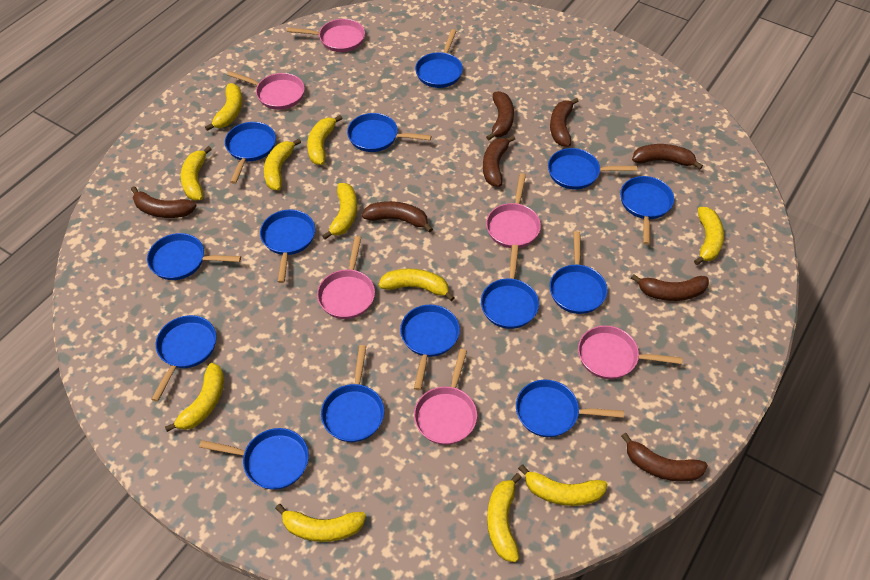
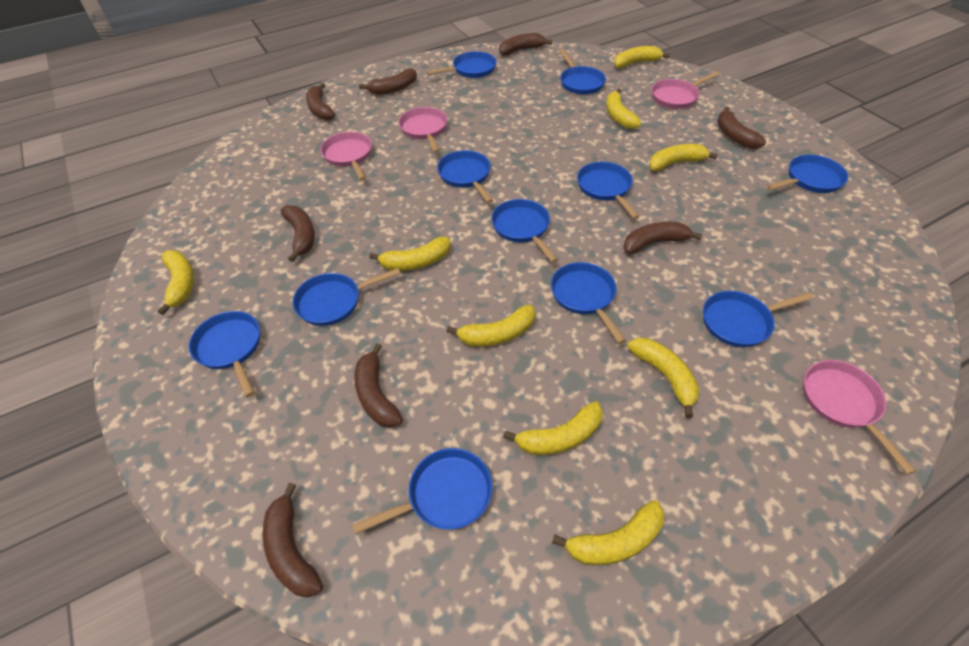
blue pan: [147,233,241,280] [151,315,216,402] [199,428,309,490] [225,122,276,184] [260,209,315,283] [321,345,384,442] [347,113,431,152] [400,305,460,390] [415,29,463,88] [481,245,539,329] [516,380,624,437] [548,148,637,190] [549,231,607,314] [620,176,674,245] = 14 -> [189,311,260,397] [293,268,400,326] [352,448,493,535] [427,51,497,78] [437,150,494,203] [491,199,558,263] [551,262,626,344] [559,49,606,95] [577,162,640,219] [703,291,814,347] [767,155,848,193] = 11
pink pan: [227,71,305,110] [287,19,365,52] [317,236,375,319] [414,349,477,445] [486,173,541,248] [578,326,682,379] = 6 -> [320,132,372,180] [398,107,447,153] [651,71,720,109] [803,360,916,475] = 4
yellow banana: [165,363,224,432] [181,146,212,201] [205,83,242,131] [264,138,301,190] [275,504,366,542] [307,115,343,165] [322,183,357,239] [378,268,455,301] [487,473,522,562] [518,464,607,506] [694,207,724,265] = 11 -> [158,250,194,315] [369,237,451,271] [447,305,535,347] [503,401,603,455] [552,500,664,566] [606,89,641,129] [614,46,670,68] [627,338,700,418] [649,144,718,171] = 9

